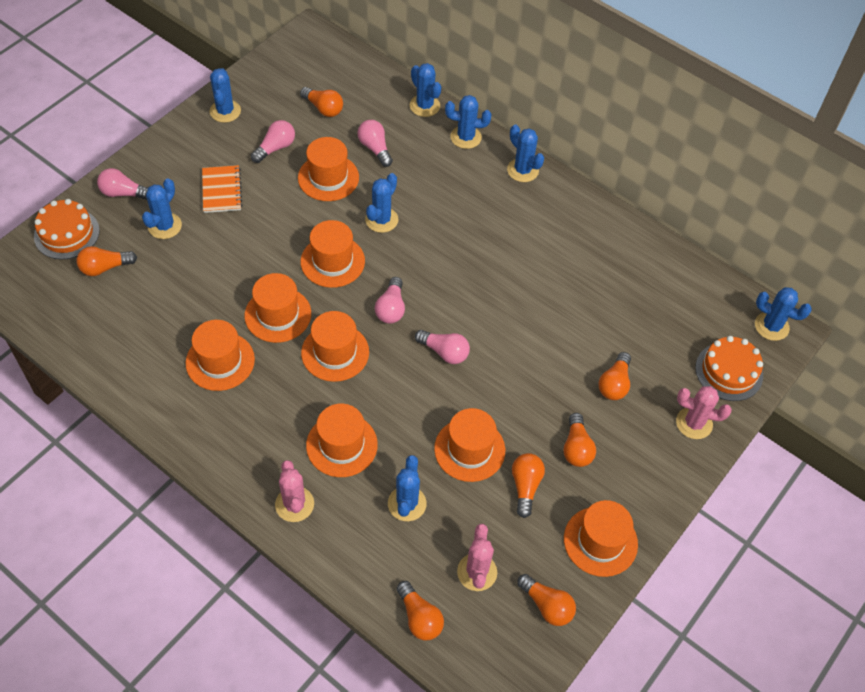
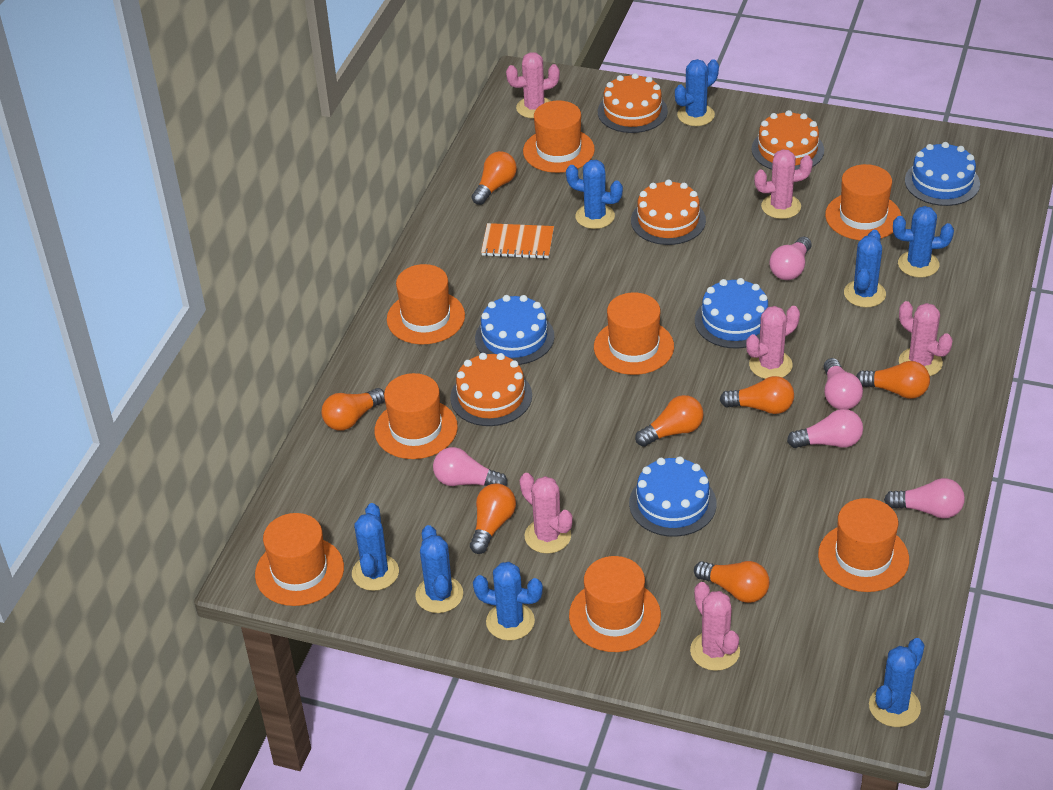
blue cake: none = 0 -> [475,295,554,365] [629,456,717,537] [695,278,768,348] [905,142,980,206] = 4
orange cake: [34,199,100,259] [695,336,763,401] = 2 -> [450,353,532,426] [598,73,668,133] [631,179,706,245] [752,110,824,170] = 4
pink cactus: [275,460,314,522] [457,524,497,591] [676,386,732,439] = 3 -> [506,52,560,118] [520,473,573,554] [690,582,740,671] [746,306,800,379] [754,149,813,219] [899,301,953,376] = 6

